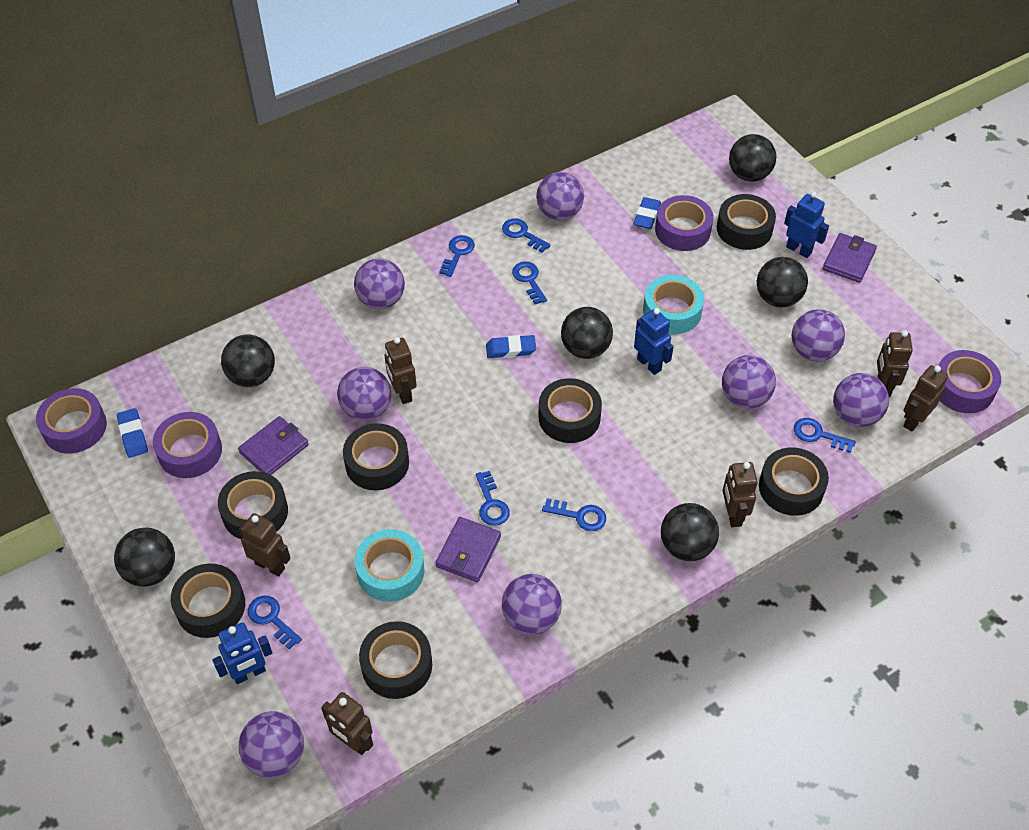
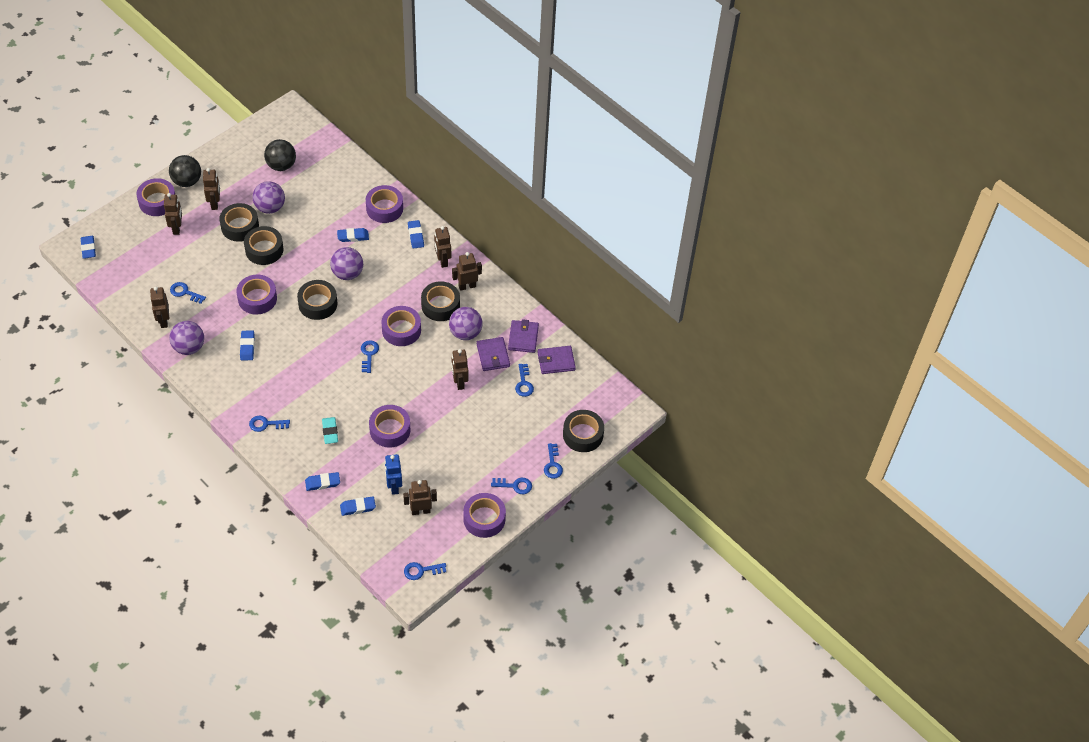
black ball: [114,528,175,587] [221,335,275,387] [561,307,613,359] [661,503,719,561] [729,134,776,182] [757,257,808,307] = 6 -> [169,155,201,187] [264,139,296,171] = 2
black tape: [171,563,245,638] [218,471,288,539] [343,423,409,490] [359,621,432,699] [539,378,602,443] [717,194,776,250] [759,447,829,516] = 7 -> [219,203,259,242] [244,226,284,265] [297,280,337,320] [421,281,460,321] [563,410,604,452] = 5
blue eraser: [117,408,148,458] [486,335,536,358] [633,197,661,229] = 3 -> [81,236,96,259] [240,330,255,360] [305,472,340,491] [337,228,369,242] [340,496,376,516] [408,220,424,249] = 6
blue robot: [212,622,272,684] [634,308,674,375] [784,192,829,258] = 3 -> [385,454,402,495] = 1
brown robot: [239,513,291,576] [321,692,373,755] [385,337,417,404] [723,462,758,527] [877,330,913,397] [903,365,948,432] = 6 -> [150,287,169,328] [164,193,182,235] [203,168,220,210] [403,480,437,515] [434,226,451,268] [452,252,482,291] [452,349,468,390] = 7
purple ball: [239,711,304,778] [337,367,391,420] [354,258,405,309] [502,574,562,635] [536,172,584,220] [722,355,776,409] [792,309,845,361] [833,373,889,427] = 8 -> [169,321,204,355] [253,181,285,214] [330,247,363,280] [449,307,483,340] = 4
purple tape: [36,388,107,453] [153,412,222,478] [655,195,713,251] [938,350,1001,413] = 4 -> [136,178,175,216] [236,275,277,315] [366,185,403,223] [369,405,411,448] [381,306,421,346] [463,493,506,538] = 6
turquoise eraser: none = 0 -> [322,417,338,444] = 1
turquoise tape: [354,529,425,602] [643,275,704,334] = 2 -> none = 0

